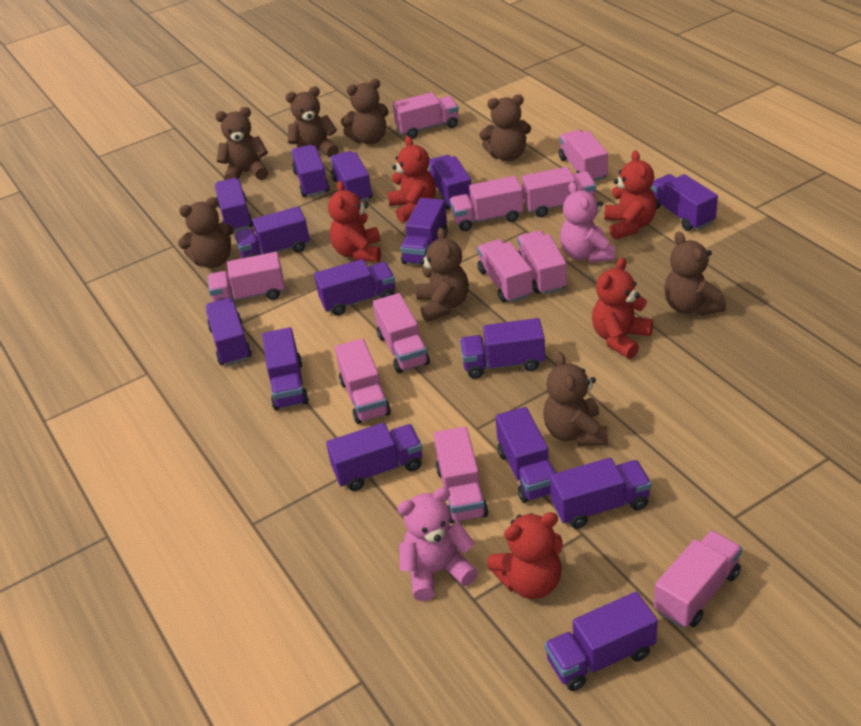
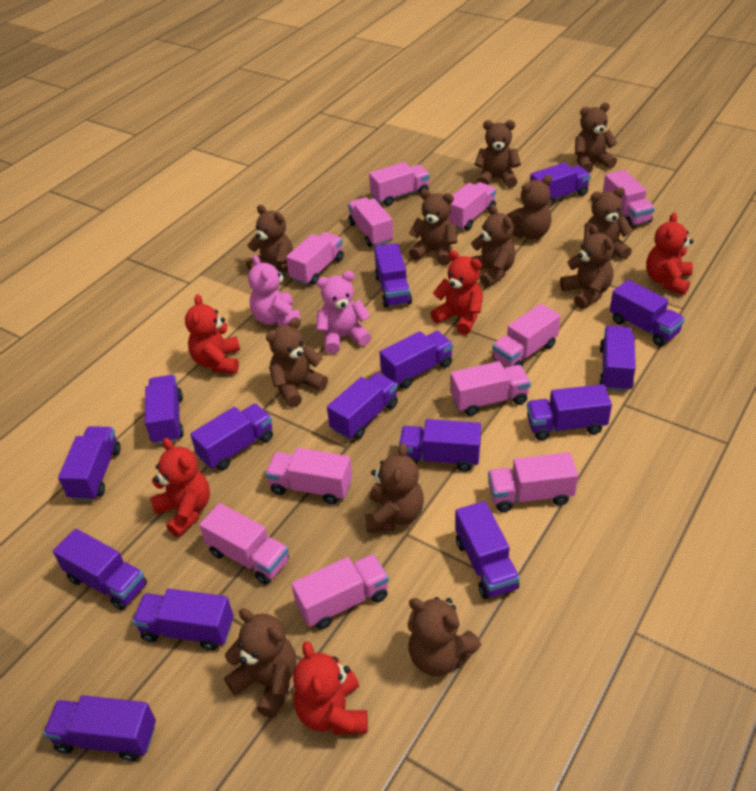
brown teddy bear: [178,197,234,268] [215,107,268,180] [285,86,339,158] [341,78,389,144] [416,228,469,322] [479,94,531,161] [543,352,607,446] [664,232,726,316] = 8 -> [224,608,296,718] [246,205,293,273] [266,317,328,407] [365,443,424,533] [407,597,481,676] [409,189,457,266] [470,205,516,287] [474,120,521,188] [507,175,552,239] [560,224,614,309] [575,103,617,173] [584,187,633,260] = 12

